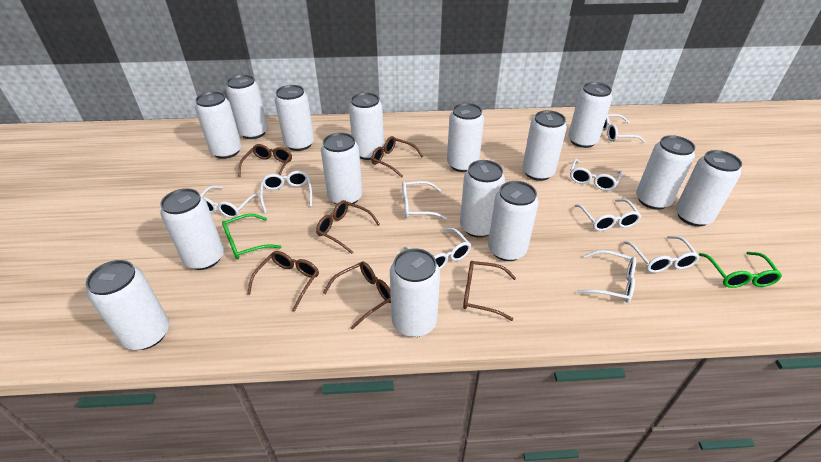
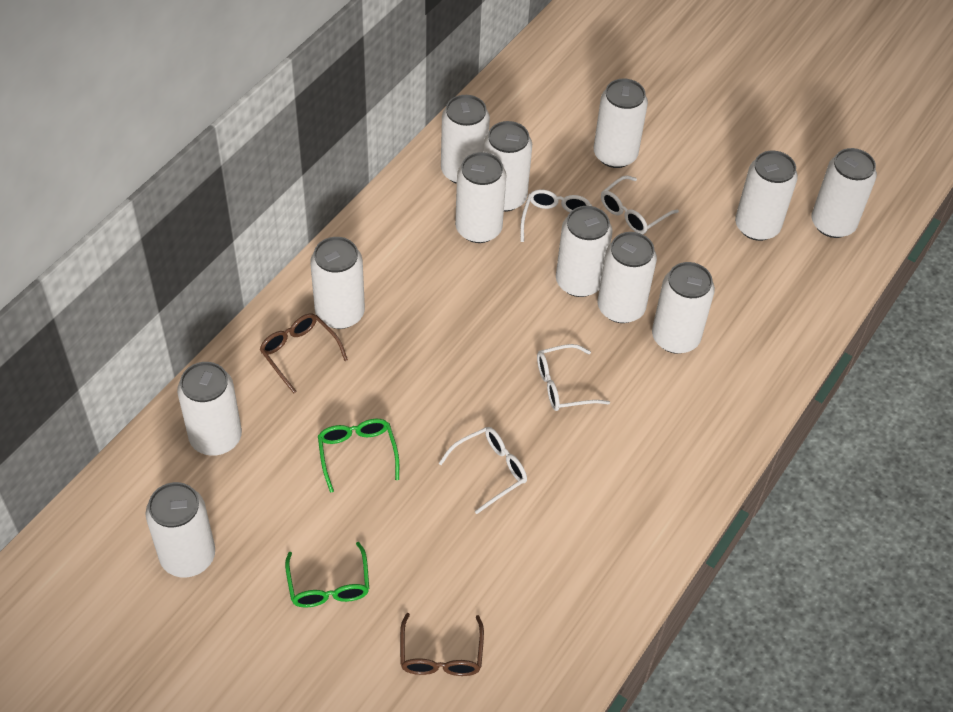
brown glasses: [238,144,292,177] [247,251,319,312] [316,200,380,254] [323,262,391,330] [371,136,424,178] [463,261,516,321] = 6 -> [259,313,348,393] [400,613,484,676] = 2
white can: [86,260,169,350] [160,188,224,270] [195,91,242,159] [226,75,268,139] [275,85,314,151] [321,133,363,206] [349,92,384,160] [390,248,440,337] [447,103,484,172] [460,160,505,238] [488,181,539,261] [522,110,567,181] [568,82,612,148] [636,135,695,210] [676,150,742,226] = 15 -> [145,482,215,577] [177,362,242,456] [310,237,365,329] [441,95,490,184] [455,152,507,243] [483,121,532,212] [556,206,613,297] [594,79,648,168] [598,232,657,323] [652,262,715,354] [735,151,798,241] [811,148,877,238] = 12
white glasses: [200,186,260,218] [260,171,312,214] [402,181,447,220] [404,228,471,269] [570,159,623,191] [575,199,642,231] [577,250,636,303] [603,114,646,143] [623,236,700,273] = 9 -> [439,427,527,514] [520,189,592,242] [537,344,610,411] [601,175,679,234] = 4

